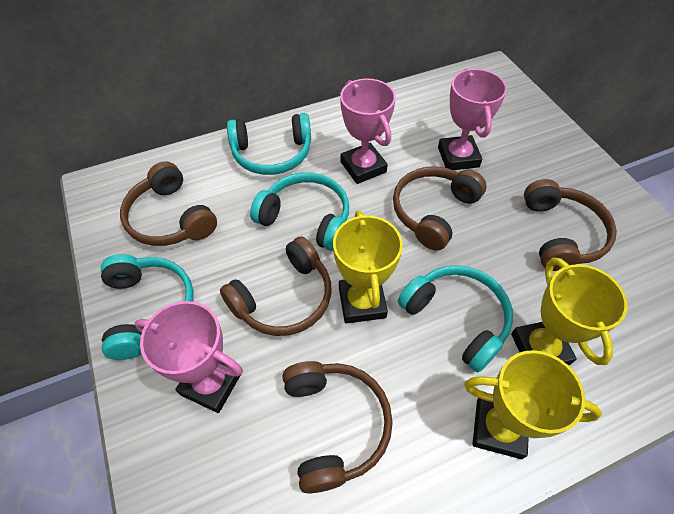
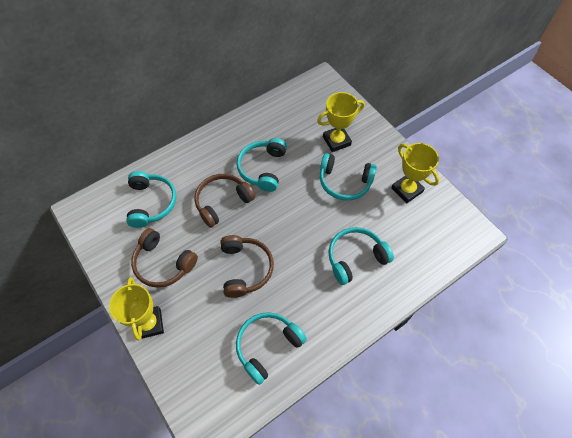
brown headphones: [120,161,217,246] [220,236,332,336] [283,361,393,494] [393,166,486,251] [524,179,617,271] = 5 -> [131,228,198,288] [194,174,256,228] [220,235,274,298] = 3
pink trophy: [135,301,243,413] [340,78,396,184] [438,68,507,170] = 3 -> none = 0
turquoise headphones: [101,254,194,360] [227,113,311,175] [250,172,349,251] [398,265,513,372] = 4 -> [126,171,176,228] [236,312,307,385] [237,138,287,192] [320,153,377,201] [328,227,394,285] = 5

